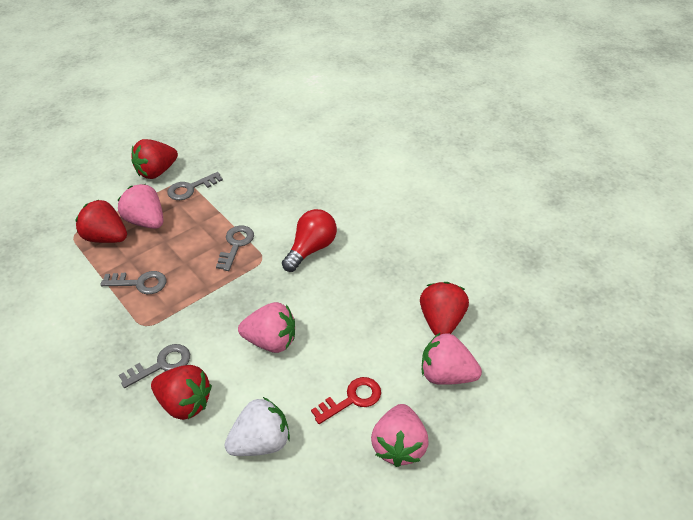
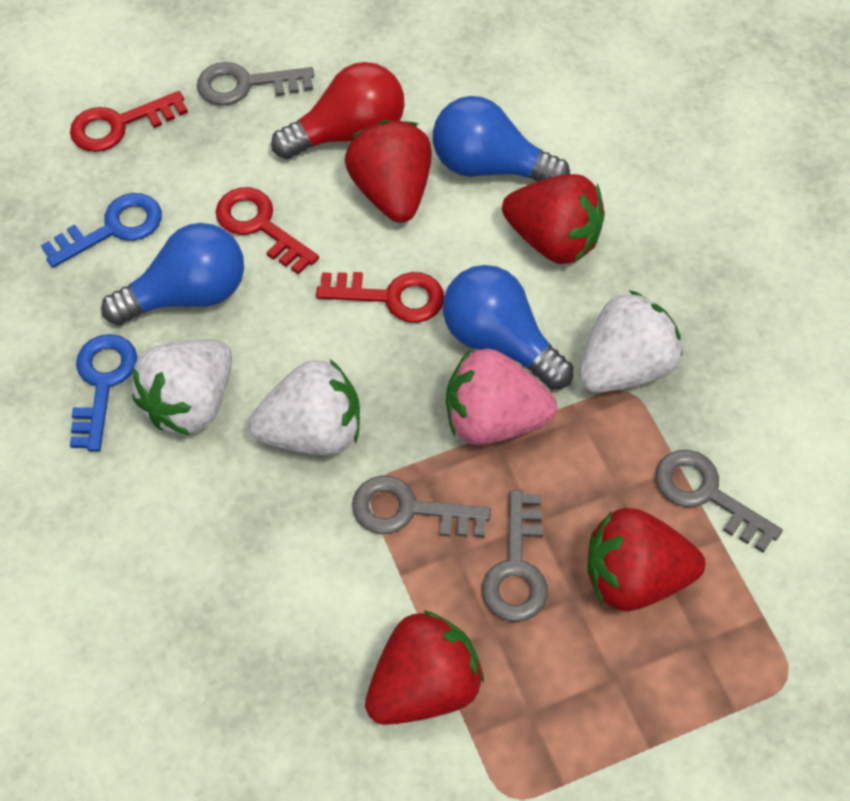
blue key: none = 0 -> [41,193,162,268] [70,334,137,451] = 2
blue light bulb: none = 0 -> [101,223,244,325] [433,96,570,182] [443,265,574,390] = 3
pink strawberry: [117,184,163,229] [238,302,295,353] [371,404,428,467] [422,332,482,385] = 4 -> [446,349,557,445] = 1
red key: [311,377,381,424] = 1 -> [70,91,188,152] [216,187,319,275] [316,272,444,323] = 3
white strawberry: [225,397,290,456] = 1 -> [132,339,232,435] [249,359,360,455] [579,290,682,392] = 3

